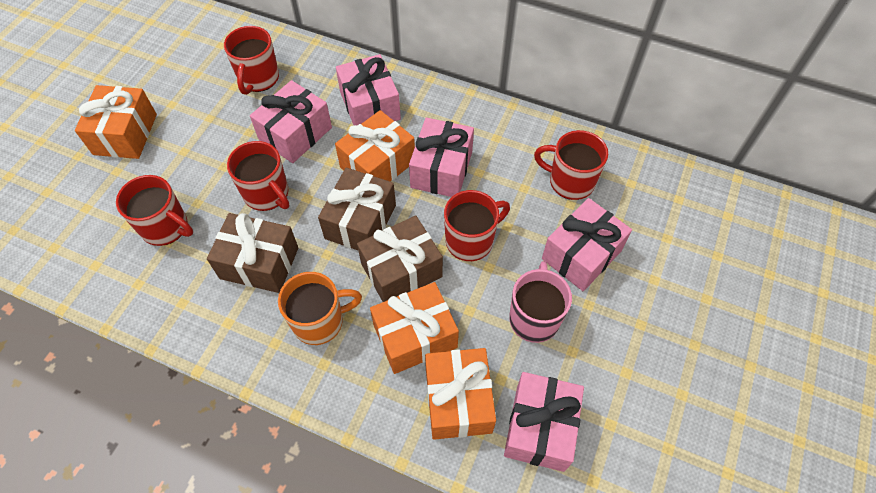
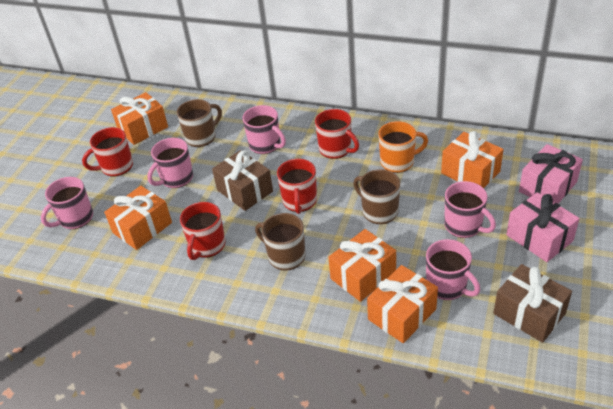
brown gift: [207,213,298,293] [318,168,396,250] [357,215,443,302] = 3 -> [212,150,273,211] [493,264,572,343] = 2
brown mug: none = 0 -> [177,99,222,147] [255,213,305,271] [353,169,400,224] = 3
orange gift: [75,85,157,159] [335,110,415,182] [370,282,459,374] [425,348,496,440] = 4 -> [104,186,172,250] [111,92,168,145] [328,229,396,302] [367,265,438,343] [441,131,504,188] = 5
pink gift: [250,80,332,163] [336,54,401,125] [409,118,474,197] [504,372,584,472] [542,198,632,291] = 5 -> [506,192,580,262] [519,144,583,204] = 2
pink mug: [509,261,572,343] = 1 -> [41,177,93,229] [147,138,193,188] [243,105,286,154] [426,239,480,300] [444,181,496,238] = 5
red mug: [116,175,193,246] [224,26,279,95] [227,141,289,211] [444,190,510,261] [534,130,608,200] = 5 -> [82,127,133,177] [180,202,225,260] [277,159,317,214] [315,109,359,159] = 4

